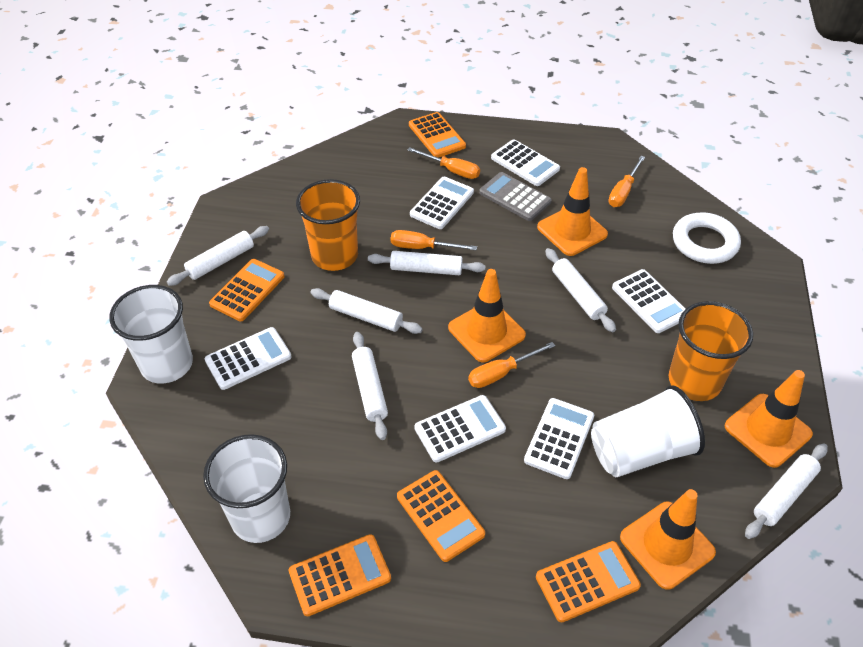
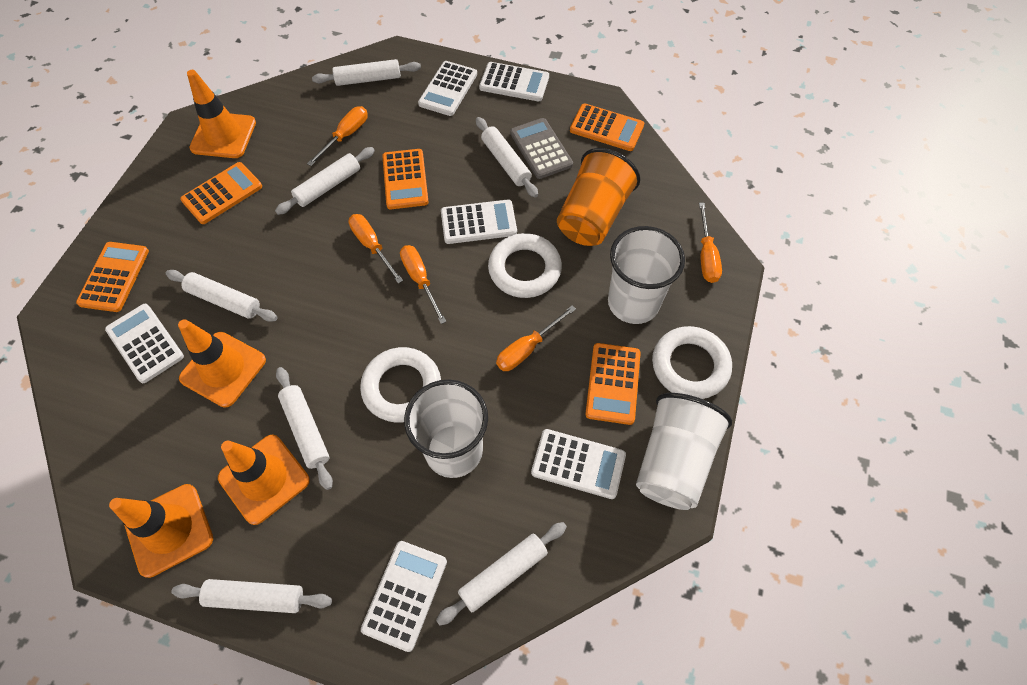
orange cup: [296,179,360,271] [669,301,753,401] = 2 -> [557,148,640,246] = 1
orange screwdriver: [391,230,477,250] [407,147,480,179] [468,342,555,388] [608,156,645,207] = 4 -> [307,106,368,166] [348,214,403,284] [400,245,446,324] [496,305,576,371] [699,203,722,283] = 5
white ring: [673,212,741,264] = 1 -> [360,347,441,423] [488,233,562,298] [652,326,732,399] = 3
white rolling pin: [167,226,269,286] [310,288,423,334] [352,332,388,440] [368,251,486,275] [545,248,616,332] [745,443,828,539] = 6 -> [166,270,277,322] [171,579,332,613] [275,147,375,215] [276,367,333,490] [312,59,421,86] [436,522,567,626] [476,117,538,198] = 7

